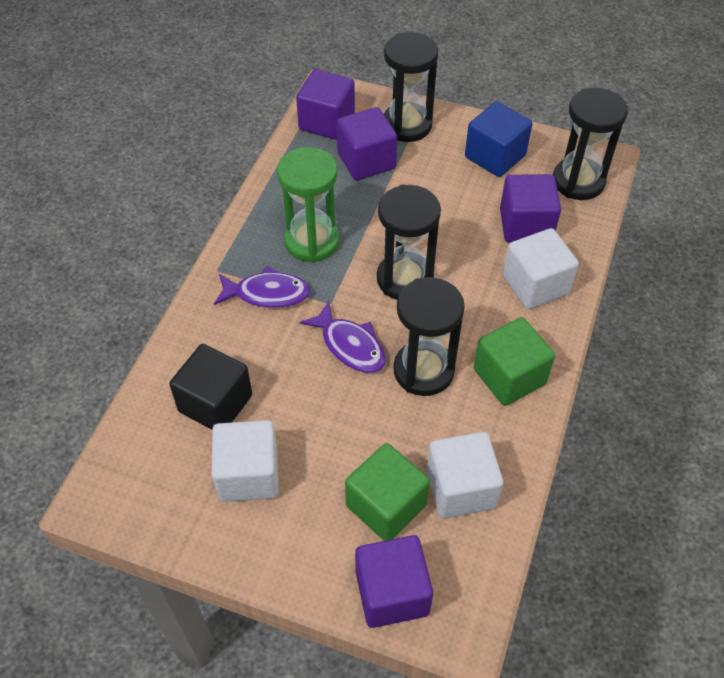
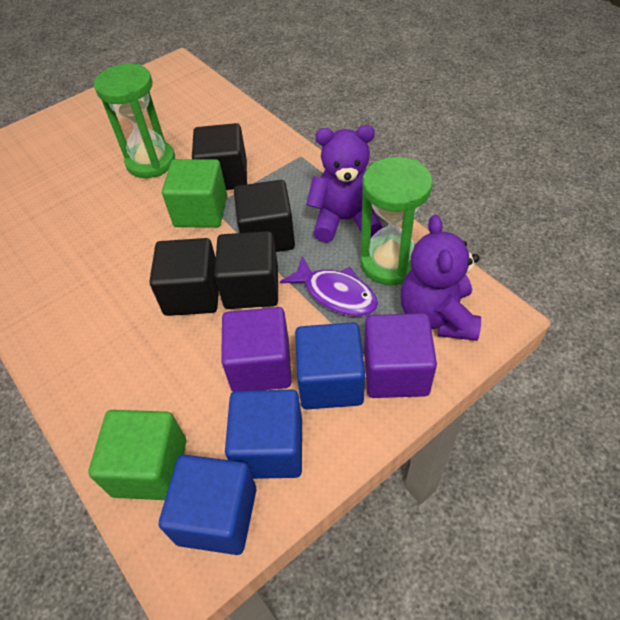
black cube: [169,344,252,430] = 1 -> [149,238,219,316] [192,123,247,190] [214,231,278,309] [234,180,295,252] = 4
black hourglass: [377,184,441,300] [384,32,438,142] [393,277,465,396] [553,88,628,200] = 4 -> none = 0
blue cube: [465,101,532,177] = 1 -> [159,455,256,555] [225,390,302,479] [295,322,365,409] = 3
green hourglass: [277,147,340,263] = 1 -> [94,64,175,178] [360,157,433,285] = 2
purple cube: [296,69,355,140] [337,107,397,181] [355,535,433,628] [500,174,561,243] = 4 -> [221,307,292,392] [364,313,437,398] = 2
purple fish: [214,266,311,308] [300,301,386,373] = 2 -> [280,256,378,316] = 1
purple teddy bear: none = 0 -> [306,125,383,243] [401,215,481,341] = 2
white cube: [211,420,279,502] [427,432,504,519] [503,228,579,309] = 3 -> none = 0

